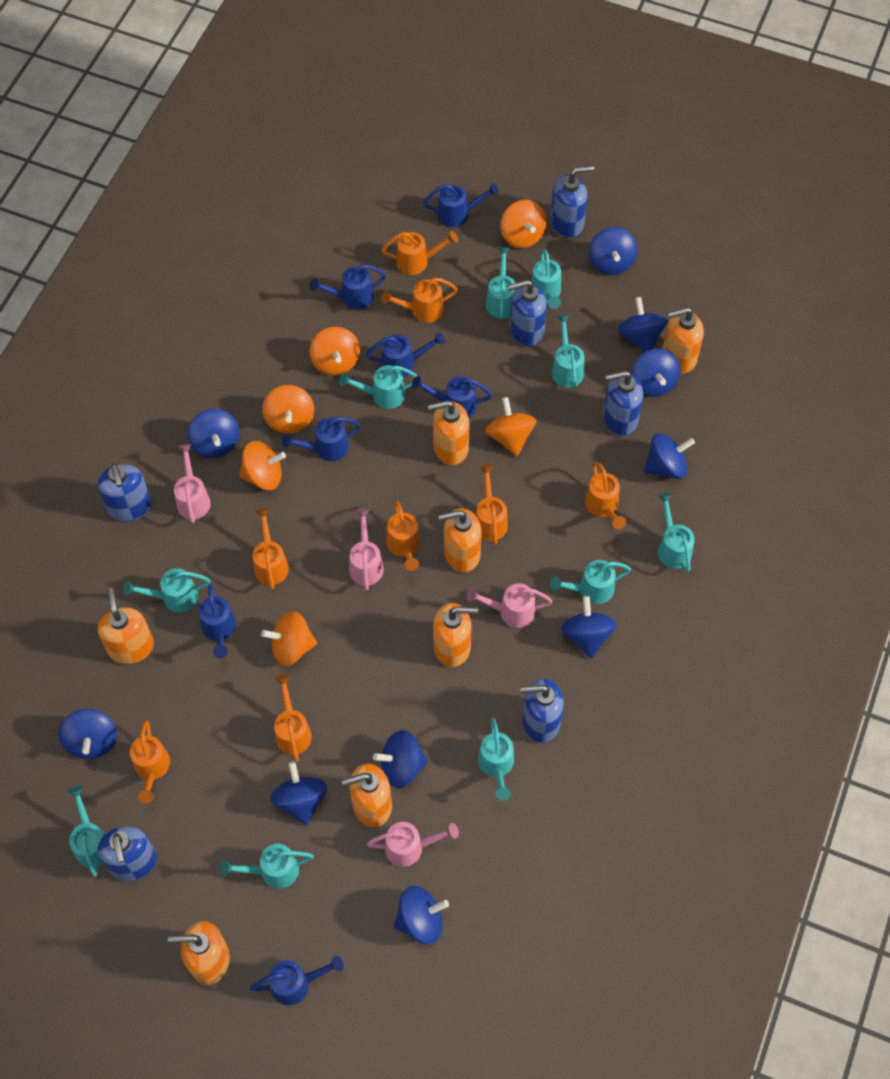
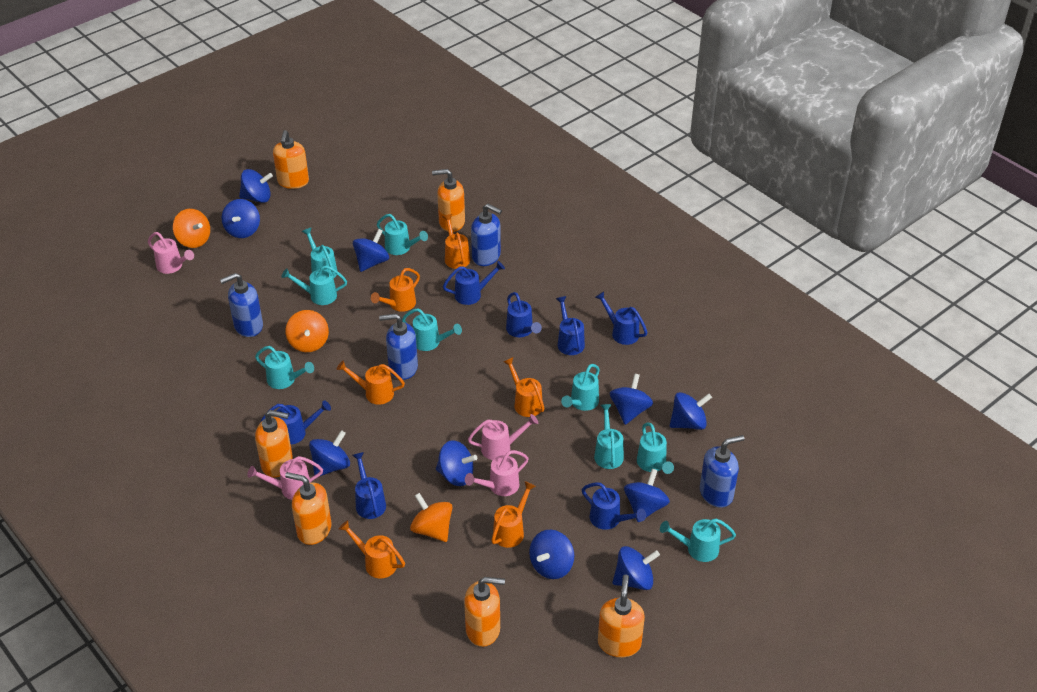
blue soap dispenser: [98,463,151,522] [98,826,157,881] [508,280,547,347] [520,679,564,743] [550,165,594,238] [603,371,643,436] = 6 -> [220,273,263,337] [379,314,418,380] [471,204,502,266] [700,435,744,508] = 4
orange soap dispenser: [98,588,154,664] [168,921,230,985] [342,764,392,827] [428,400,470,465] [433,603,478,667] [438,508,482,572] [663,307,704,374] = 7 -> [255,410,293,478] [273,130,309,189] [285,472,331,545] [432,169,465,232] [464,577,505,647] [598,575,645,658] = 6
orange spinning top: [239,441,286,490] [261,611,317,666] [262,385,314,434] [310,327,360,375] [485,397,536,456] [501,200,546,248] = 6 -> [173,209,210,248] [285,310,329,352] [410,493,452,542] = 3
orange watering can: [130,720,170,803] [253,508,289,590] [274,674,312,762] [381,231,458,275] [381,278,457,323] [386,501,420,571] [476,465,508,545] [585,462,626,529] = 8 -> [337,360,405,405] [339,520,405,579] [371,268,420,312] [442,214,470,269] [491,481,536,548] [503,357,545,417] = 6
turquoise watering can: [67,786,105,877] [123,568,211,613] [220,844,314,889] [339,365,418,409] [478,718,514,800] [486,247,516,319] [531,249,561,309] [550,560,631,604] [552,315,584,389] [658,493,695,572] = 10 -> [255,346,314,389] [282,265,347,305] [302,228,337,278] [377,214,428,255] [402,308,462,351] [561,364,600,411] [594,404,624,469] [637,423,674,474] [660,519,736,562] = 9

